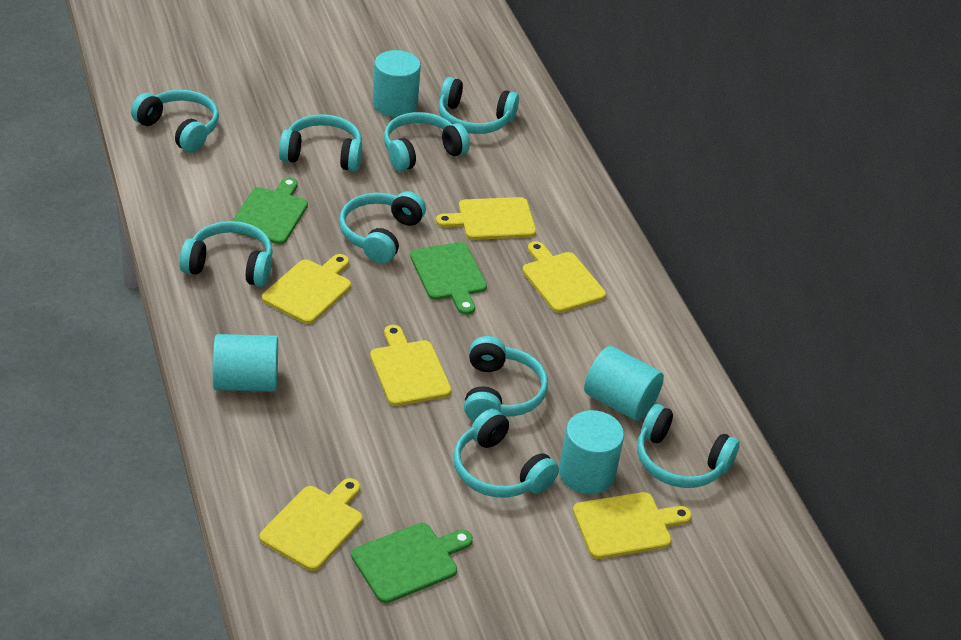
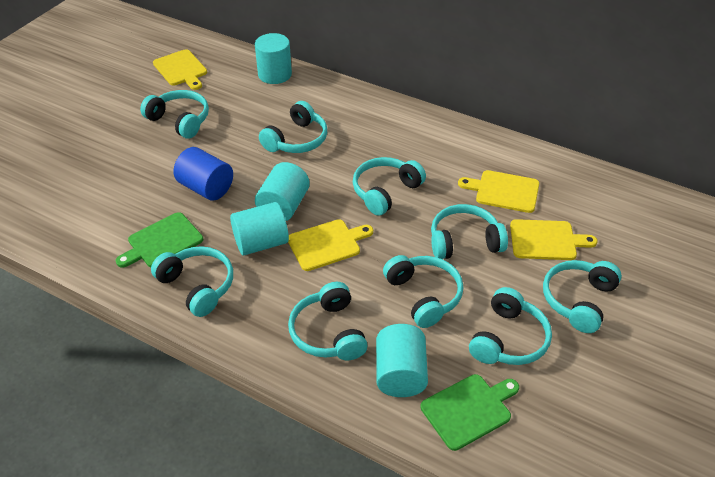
blue cylinder: none = 0 -> [173,147,233,200] = 1
green cutting board: [232,177,308,244] [351,523,473,603] [410,242,487,315] = 3 -> [116,212,203,268] [420,374,519,451] = 2
yellow cutting board: [260,478,363,571] [262,254,351,324] [370,325,452,406] [436,197,536,240] [522,241,606,313] [573,492,692,559] = 6 -> [153,49,207,90] [288,219,373,271] [458,170,539,213] [510,219,597,260] = 4

